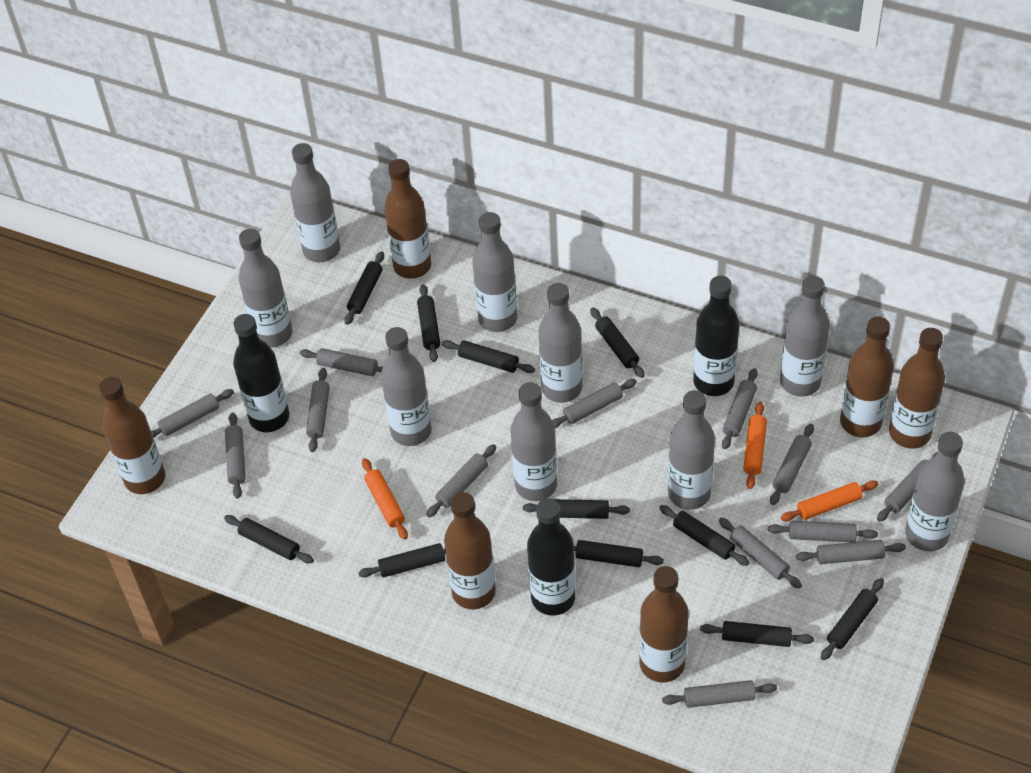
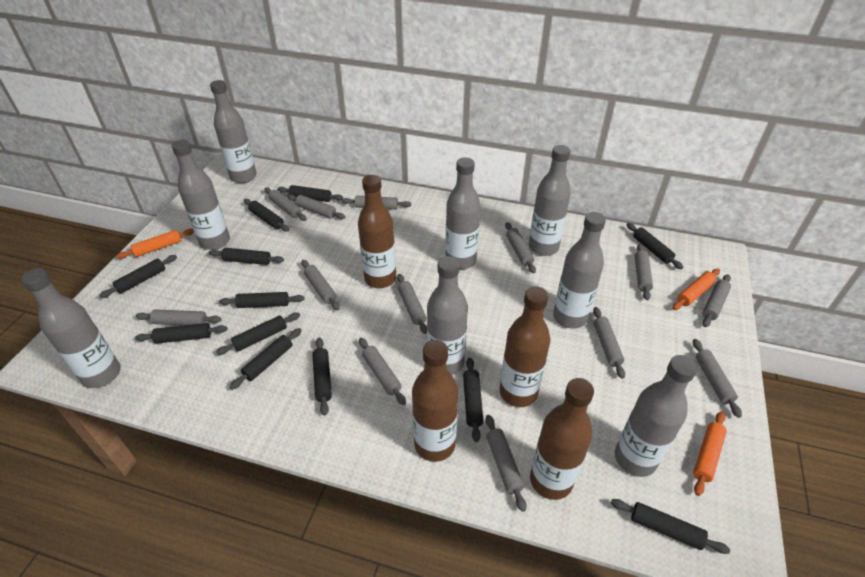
black bottle: [233,314,289,432] [527,498,575,616] [693,276,739,396] = 3 -> none = 0
black rolling pin: [224,515,314,563] [344,251,384,325] [358,543,446,578] [417,284,440,362] [442,340,535,373] [523,499,630,519] [574,540,664,567] [590,308,645,378] [659,505,750,566] [700,621,814,647] [821,578,884,661] = 11 -> [99,255,177,298] [135,323,227,344] [209,248,284,265] [216,313,300,355] [219,292,305,308] [230,328,302,390] [244,199,289,232] [277,185,343,202] [312,338,332,416] [463,358,484,442] [611,499,730,554] [627,223,683,269] = 12
brown bottle: [99,377,165,494] [384,159,431,279] [444,492,496,609] [639,566,689,682] [840,317,894,437] [889,328,945,449] = 6 -> [358,175,396,288] [412,340,458,462] [499,287,550,407] [530,378,594,500] = 4
grey bottle: [238,229,293,347] [290,143,340,262] [381,327,432,446] [472,212,517,332] [510,382,557,501] [538,283,583,403] [668,390,715,510] [780,276,830,397] [905,432,965,551] = 9 -> [21,268,121,388] [171,140,230,250] [210,80,257,183] [427,256,468,375] [445,157,481,270] [529,145,571,256] [553,212,606,329] [615,355,697,477] = 8

